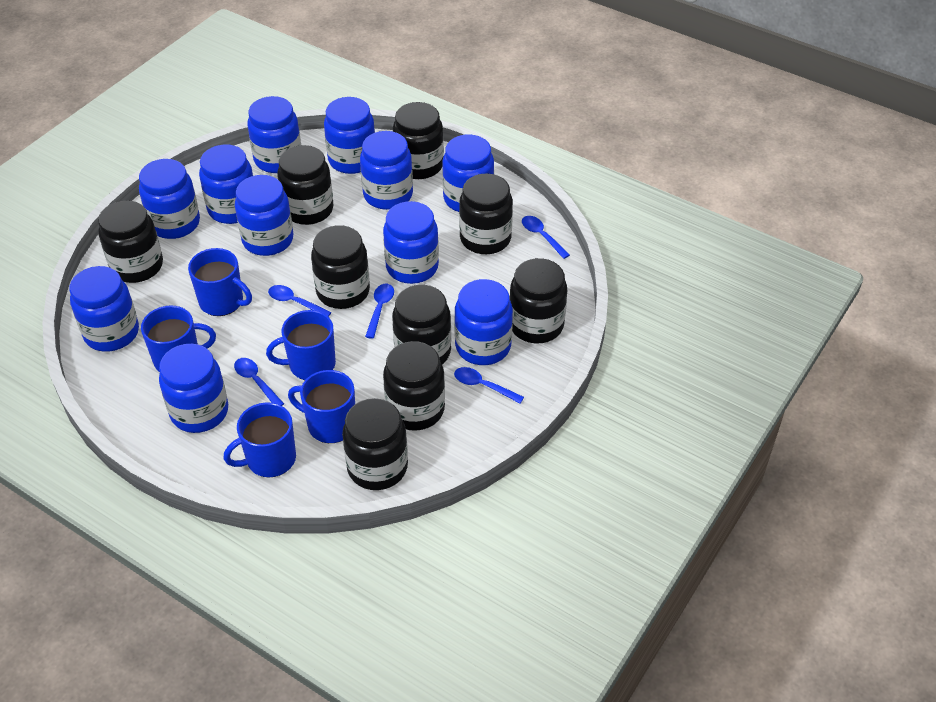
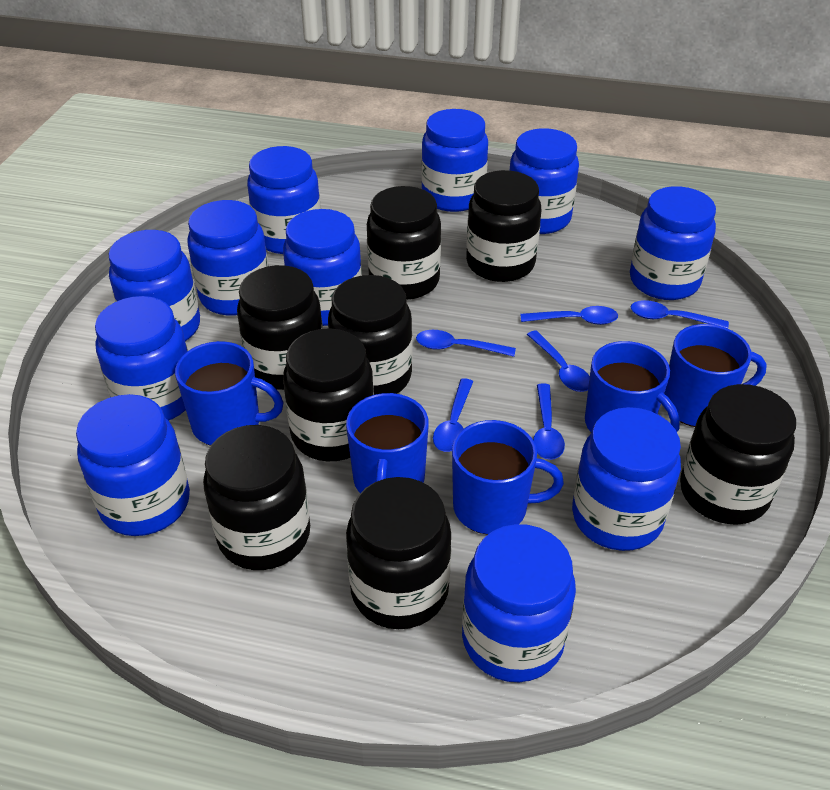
black jar: [98,201,163,283] [277,145,333,225] [311,225,370,309] [342,398,408,490] [383,341,445,431] [392,285,451,364] [393,102,444,179] [459,173,513,254] [510,258,567,343] = 9 -> [203,425,310,570] [237,265,323,390] [283,328,374,461] [328,275,412,395] [346,477,451,629] [367,186,441,300] [466,170,541,282] [680,384,796,525] = 8
blue spoon: [234,358,284,406] [268,285,332,317] [365,284,394,339] [454,367,524,403] [522,216,570,259] = 5 -> [416,330,516,357] [433,378,473,452] [520,306,618,325] [527,330,590,392] [533,383,565,460] [631,300,729,329] = 6

